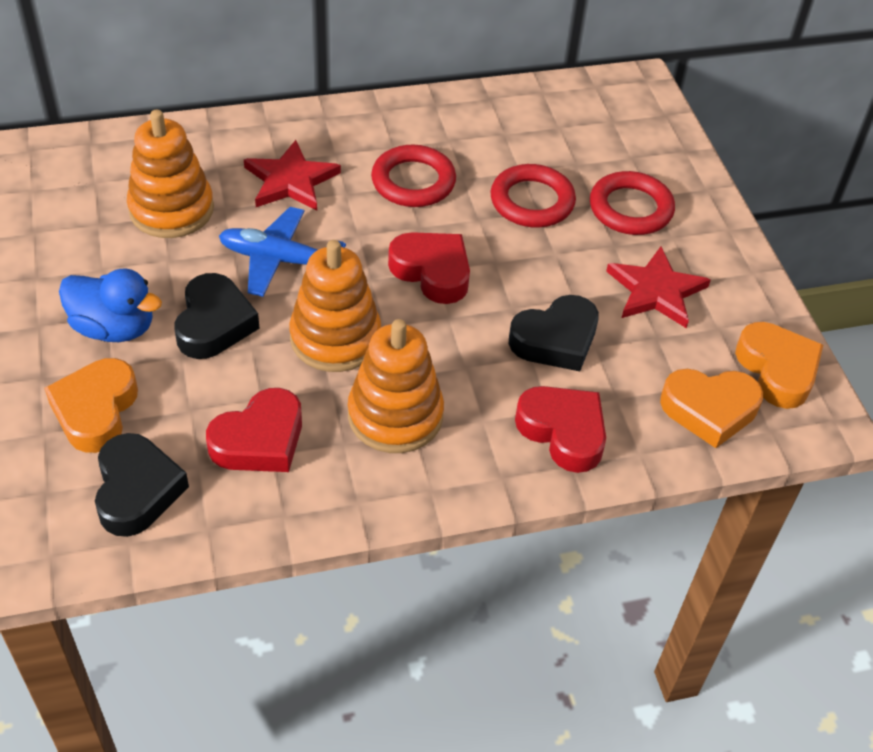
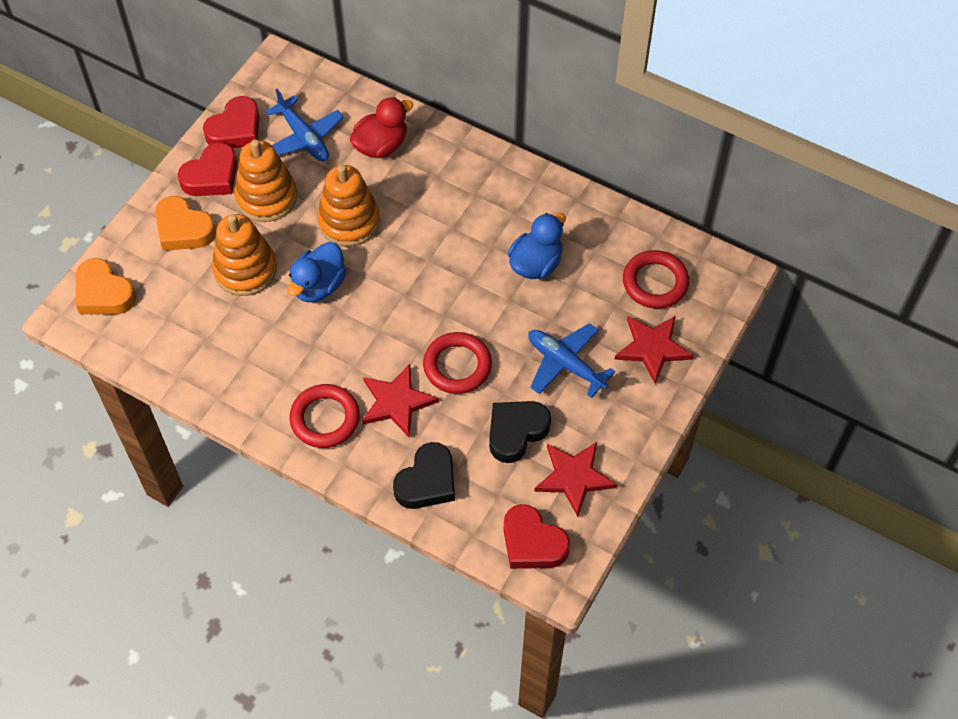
black heart: [95,433,189,537] [174,273,260,359] [509,295,599,371] = 3 -> [393,442,455,509] [489,401,551,463] = 2
blue duck: [59,269,162,342] = 1 -> [288,242,346,302] [508,212,566,279] = 2
blue plane: [219,207,346,297] = 1 -> [266,89,344,162] [528,323,615,398] = 2
orange heart: [44,358,138,453] [660,369,764,448] [735,322,823,409] = 3 -> [76,258,136,314] [155,196,216,251] = 2
red duck: none = 0 -> [350,97,413,158] = 1
red star: [244,140,341,211] [606,247,711,328] = 2 -> [362,364,439,437] [534,442,617,517] [614,316,694,384] = 3

